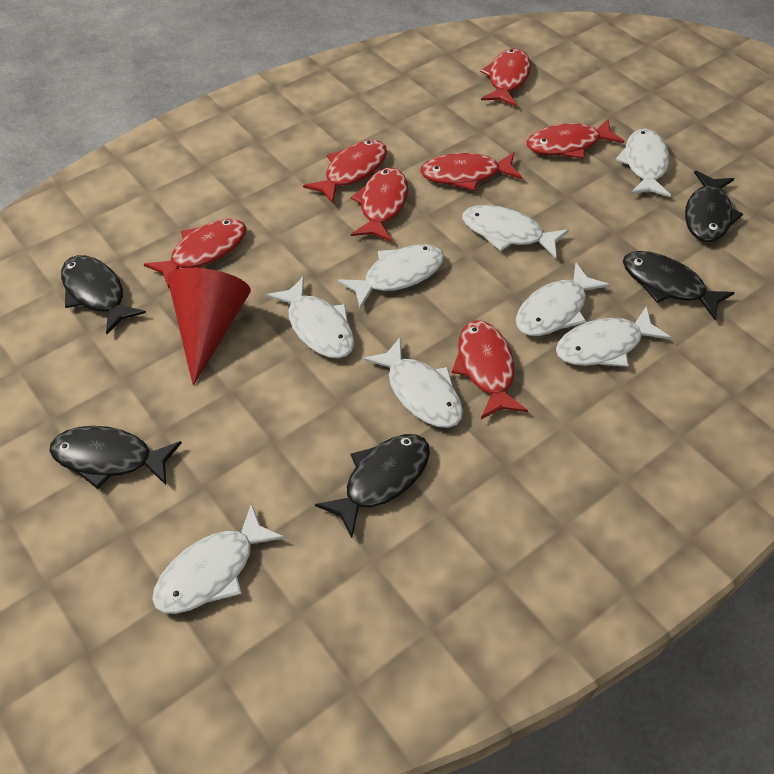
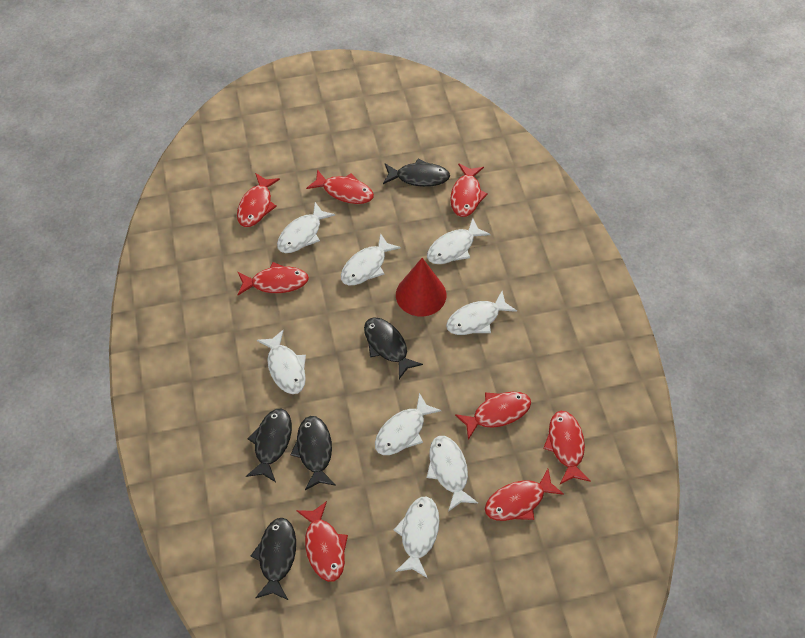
red fish: [144,219,246,289] [303,140,387,204] [351,168,408,242] [420,152,522,191] [452,320,528,419] [480,49,531,106] [526,118,624,159] = 7 -> [237,173,280,227] [238,262,309,295] [296,501,348,582] [306,169,374,204] [450,163,488,217] [455,392,531,440] [485,469,564,521] [543,411,590,484] = 8

